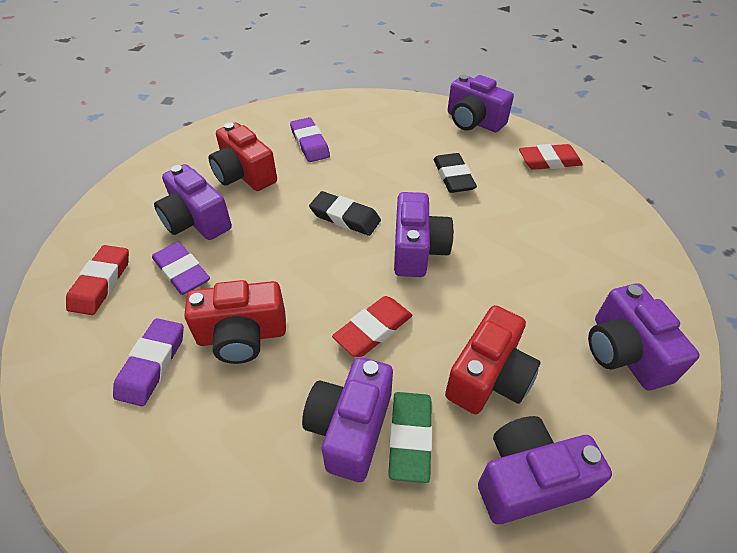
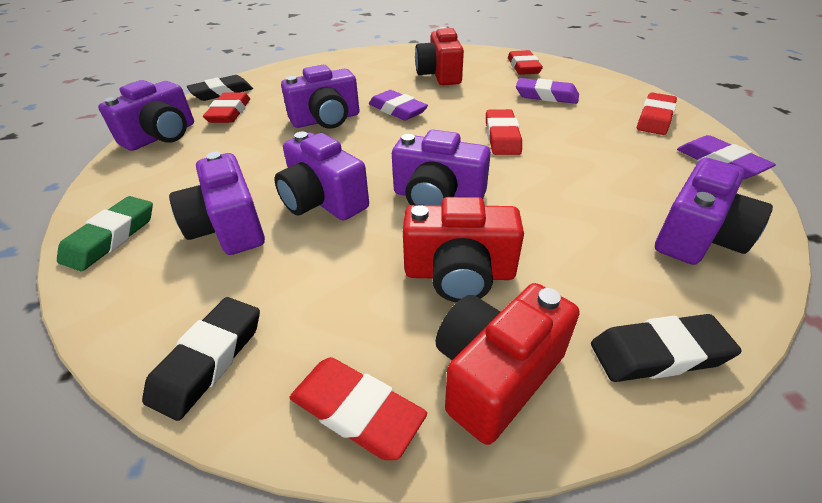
black eraser: [309,191,381,236] [434,153,477,193] = 2 -> [142,297,260,421] [186,75,253,101] [591,314,742,382] = 3
red eraser: [66,245,129,315] [332,296,412,357] [519,144,583,170] = 3 -> [203,92,250,123] [289,357,427,460] [486,109,522,155] [508,50,543,75] [637,93,677,135] = 5

